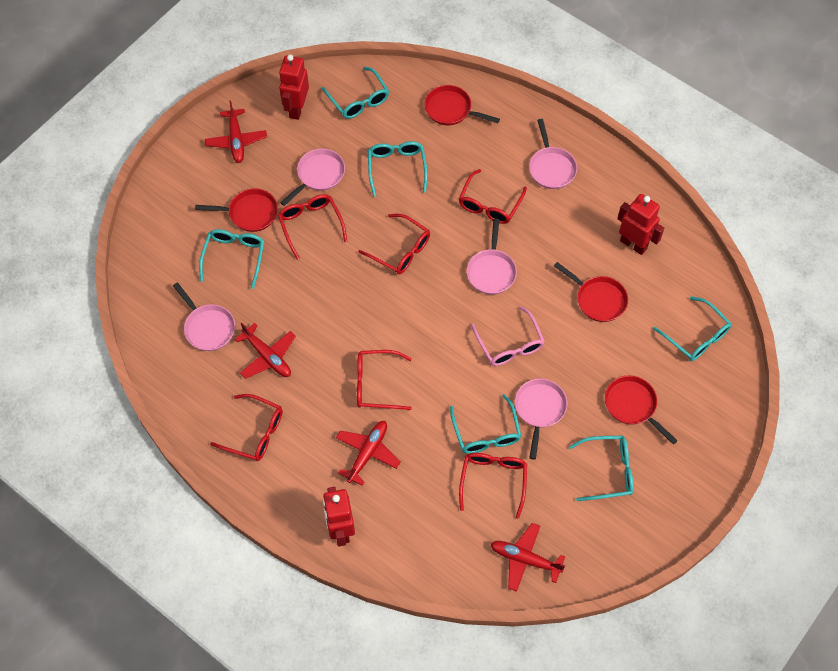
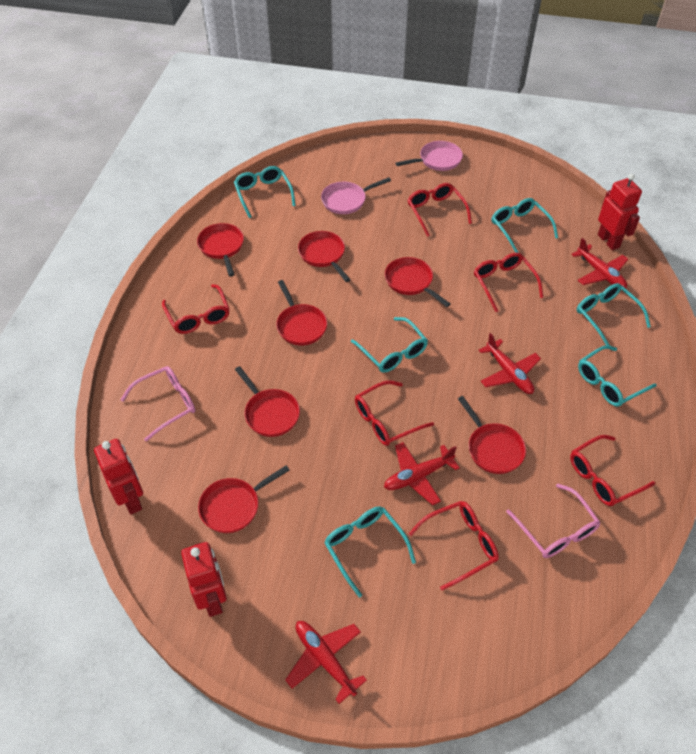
pink glasses: [471,306,545,366] = 1 -> [121,366,195,441] [506,484,601,558] = 2
pink pan: [173,282,235,351] [280,148,345,206] [467,219,517,295] [515,378,567,460] [529,119,577,189] = 5 -> [321,177,391,214] [395,141,463,171] = 2
red pan: [195,188,278,232] [424,85,500,125] [554,262,628,322] [605,376,678,445] = 4 -> [197,223,244,277] [198,465,290,533] [235,366,300,437] [276,280,327,346] [298,231,351,282] [385,257,451,307] [458,396,526,474] = 7

